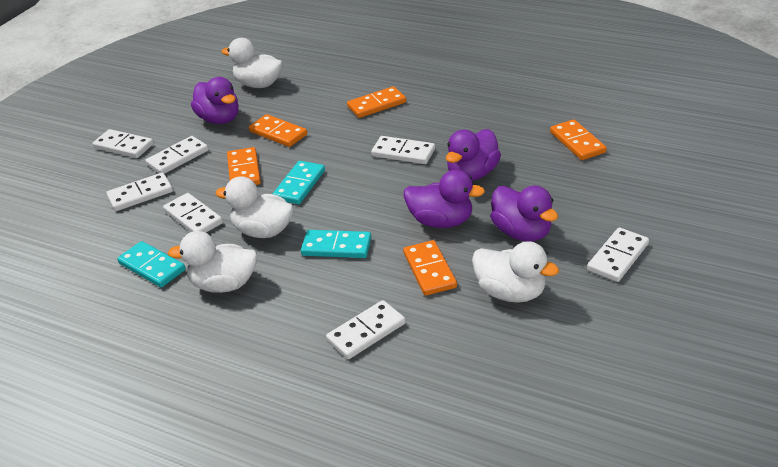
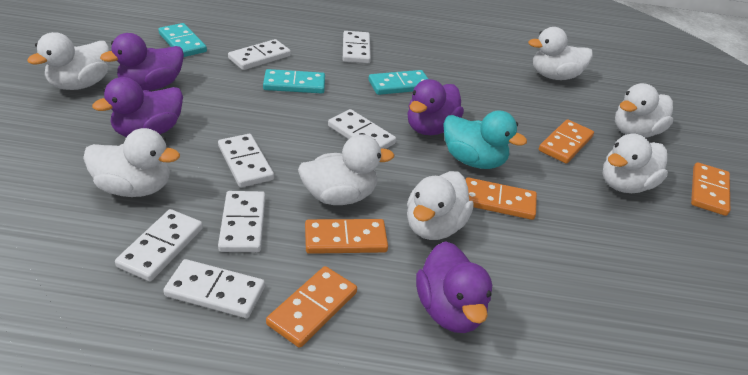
turquoise duck: none = 0 -> [443,110,527,169] = 1
white duck: [168,231,257,293] [216,176,294,238] [222,38,283,88] [472,241,559,303] = 4 -> [27,32,110,90] [83,128,180,197] [298,134,394,205] [407,171,474,240] [528,27,593,80] [603,133,668,193] [615,83,673,138] = 7

